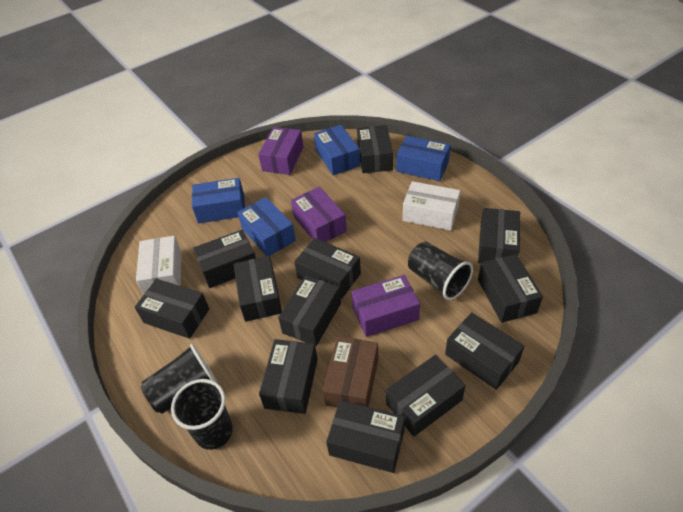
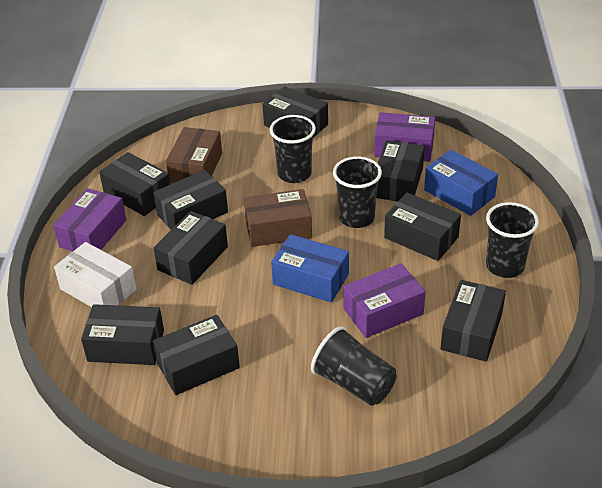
black box: [135,279,209,339] [193,230,256,288] [233,256,282,322] [259,339,318,414] [278,275,341,346] [294,238,361,299] [326,400,405,473] [357,125,393,173] [386,355,466,437] [445,312,525,390] [478,208,520,263] [478,254,543,323] = 12 -> [81,304,164,365] [99,152,170,216] [153,170,228,230] [153,315,240,395] [154,211,228,285] [263,86,328,138] [376,140,425,201] [384,192,461,261] [441,280,506,362] = 9
black cup: [141,344,217,414] [171,379,233,450] [408,242,473,300] = 3 -> [270,115,316,183] [311,326,397,406] [333,156,382,228] [486,202,539,278] = 4
blue box: [192,178,245,223] [237,197,296,256] [314,125,360,175] [396,136,451,181] = 4 -> [271,234,349,303] [424,150,498,216] = 2
brown box: [323,336,378,408] = 1 -> [166,127,222,183] [244,189,312,247] = 2
white box: [136,236,182,295] [403,181,460,231] = 2 -> [54,242,137,307] = 1

